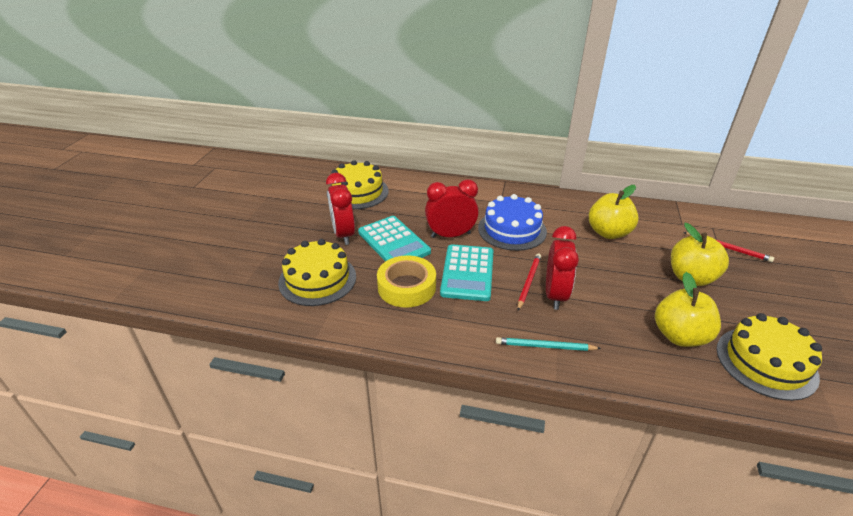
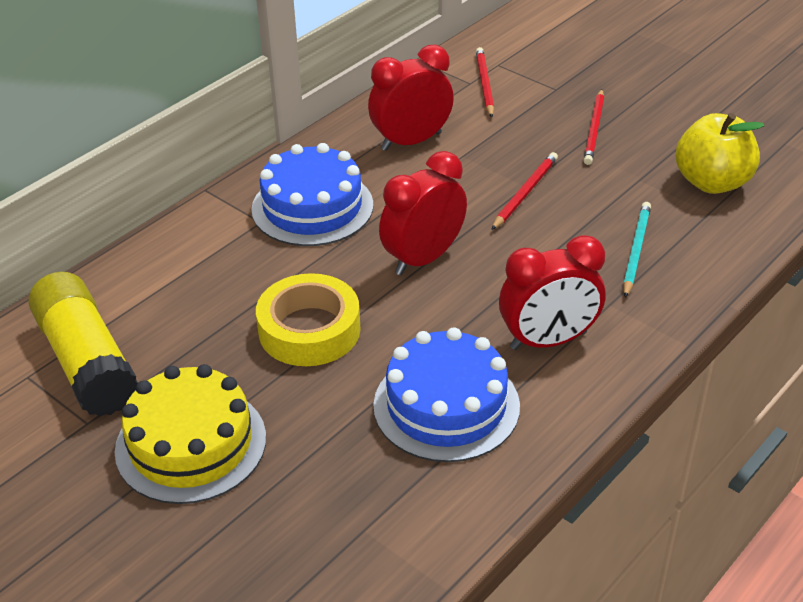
blue cake: [478,194,547,251] = 1 -> [251,143,373,246] [373,327,520,462] = 2
red pencil: [518,254,541,311] [683,232,774,262] = 2 -> [476,47,494,118] [491,152,558,230] [584,89,604,165] = 3
turquoise calculator: [358,216,431,261] [440,244,494,301] = 2 -> none = 0
yellow apple: [589,185,639,239] [655,272,721,347] [671,223,729,286] = 3 -> [676,113,764,194] = 1
yellow cake: [278,239,356,306] [327,160,389,209] [716,313,822,401] = 3 -> [115,364,266,504] = 1
yellow glue stick: none = 0 -> [28,272,138,417] = 1

